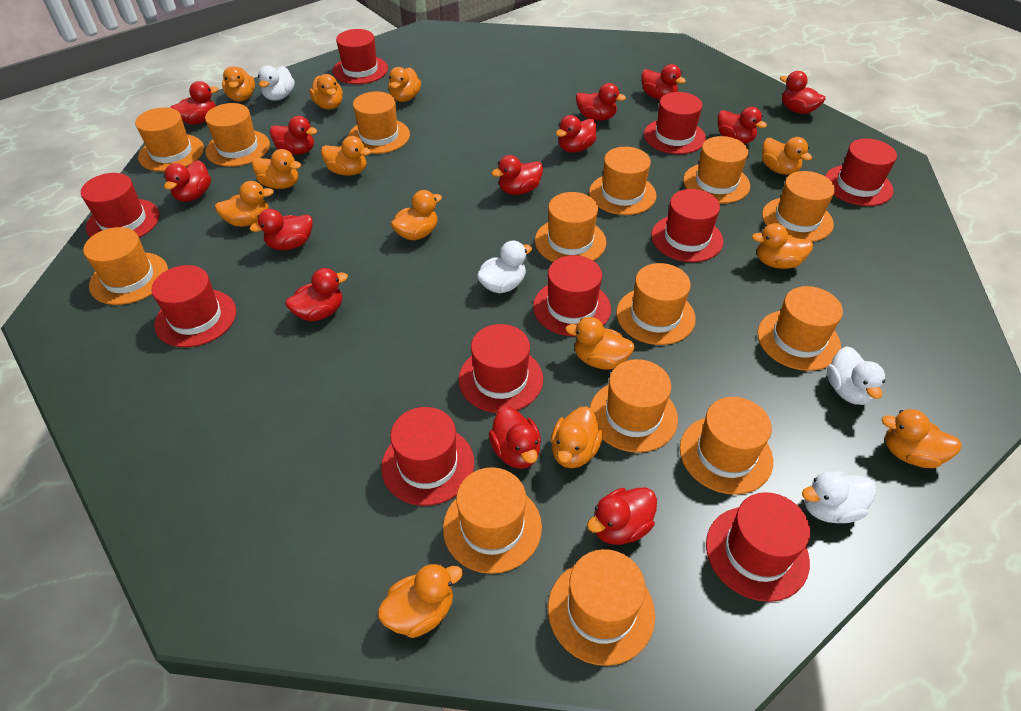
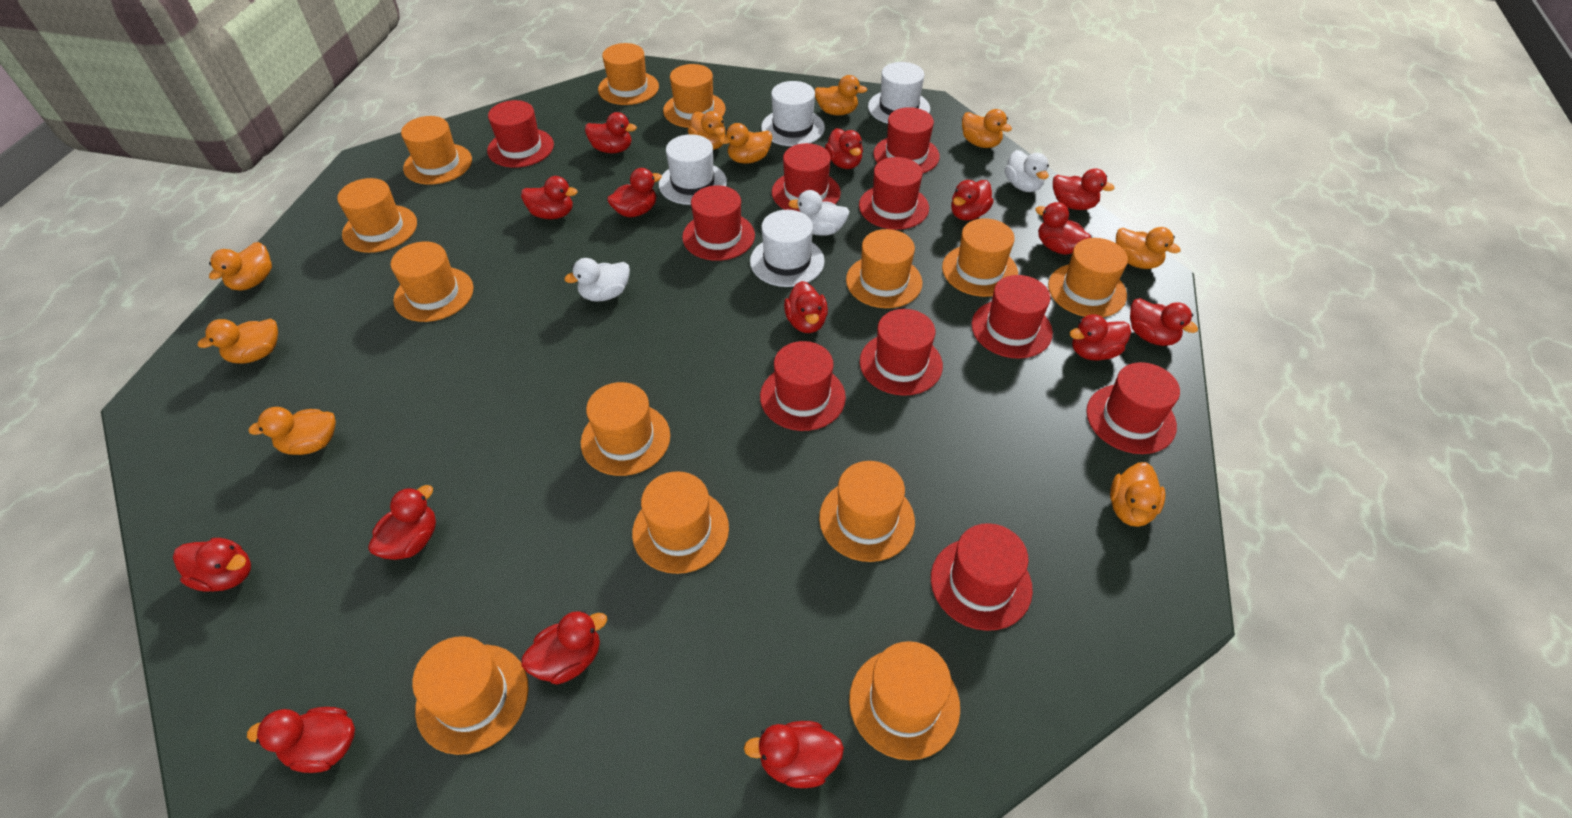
orange duck: [215,181,274,227] [222,66,255,101] [252,149,301,189] [309,74,343,109] [321,136,371,176] [378,563,463,638] [388,67,421,102] [391,190,442,240] [551,406,603,468] [565,317,635,370] [752,223,813,269] [762,137,812,175] [881,409,962,468] = 13 -> [197,319,278,363] [209,242,272,291] [248,407,336,455] [688,111,726,150] [719,123,772,164] [814,75,867,115] [962,109,1012,148] [1110,462,1165,527] [1116,227,1181,269] = 9
orange hat: [83,227,168,305] [135,107,204,172] [205,103,270,167] [348,91,410,154] [443,467,542,574] [535,192,606,262] [548,549,655,666] [589,147,656,215] [590,359,678,453] [616,263,696,345] [680,397,773,495] [683,136,750,204] [757,286,843,371] [762,171,835,242] = 14 -> [337,178,417,253] [391,241,473,322] [401,116,472,185] [412,636,529,755] [581,382,670,476] [598,43,659,105] [632,471,729,574] [663,64,726,128] [819,461,915,562] [846,229,922,308] [849,641,960,760] [942,218,1018,297] [1048,238,1128,317] = 13
red duck: [163,160,211,202] [171,81,218,125] [250,209,313,250] [270,116,317,155] [286,268,348,321] [488,407,541,469] [492,155,543,195] [556,115,597,153] [576,83,626,121] [587,488,657,545] [641,64,686,100] [718,107,767,144] [780,71,825,114] = 13 -> [173,538,251,592] [247,707,355,773] [368,485,436,560] [521,176,578,219] [522,610,607,685] [585,112,637,153] [607,168,662,217] [744,721,844,788] [784,281,828,333] [825,128,863,169] [951,180,993,221] [1035,202,1091,255] [1053,168,1115,210] [1070,314,1131,361] [1130,298,1198,346] = 15
white duck: [258,66,295,101] [477,241,532,293] [802,471,877,523] [827,346,885,405] = 4 -> [564,258,630,302] [788,190,850,236] [1005,150,1049,192] = 3
white hat: none = 0 -> [659,134,727,205] [750,210,825,287] [761,81,825,146] [868,62,930,124] = 4

